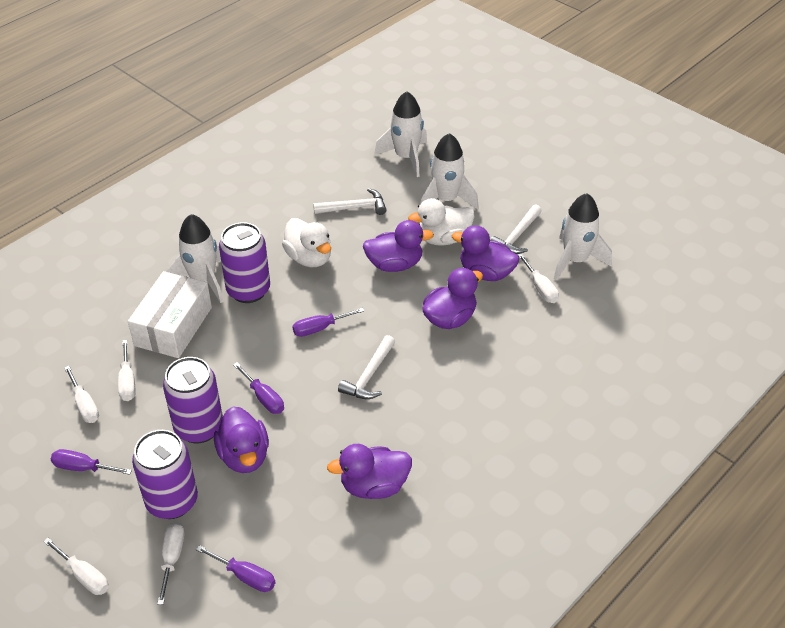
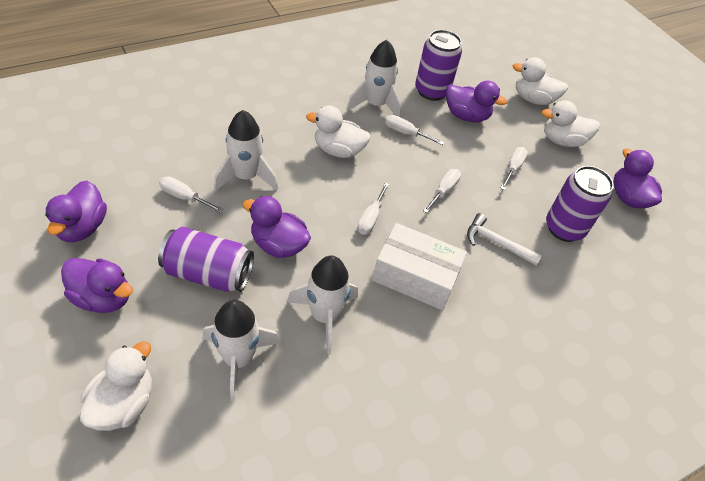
purple screwdriver: [51,449,132,475] [196,545,276,592] [233,362,284,414] [292,308,364,337] = 4 -> none = 0
white duck: [282,218,331,267] [408,198,474,245] = 2 -> [80,341,152,431] [306,106,371,158] [513,57,568,105] [541,100,600,147] = 4
white hammer: [313,188,386,215] [338,335,395,399] [490,204,542,254] = 3 -> [467,213,542,266] = 1

